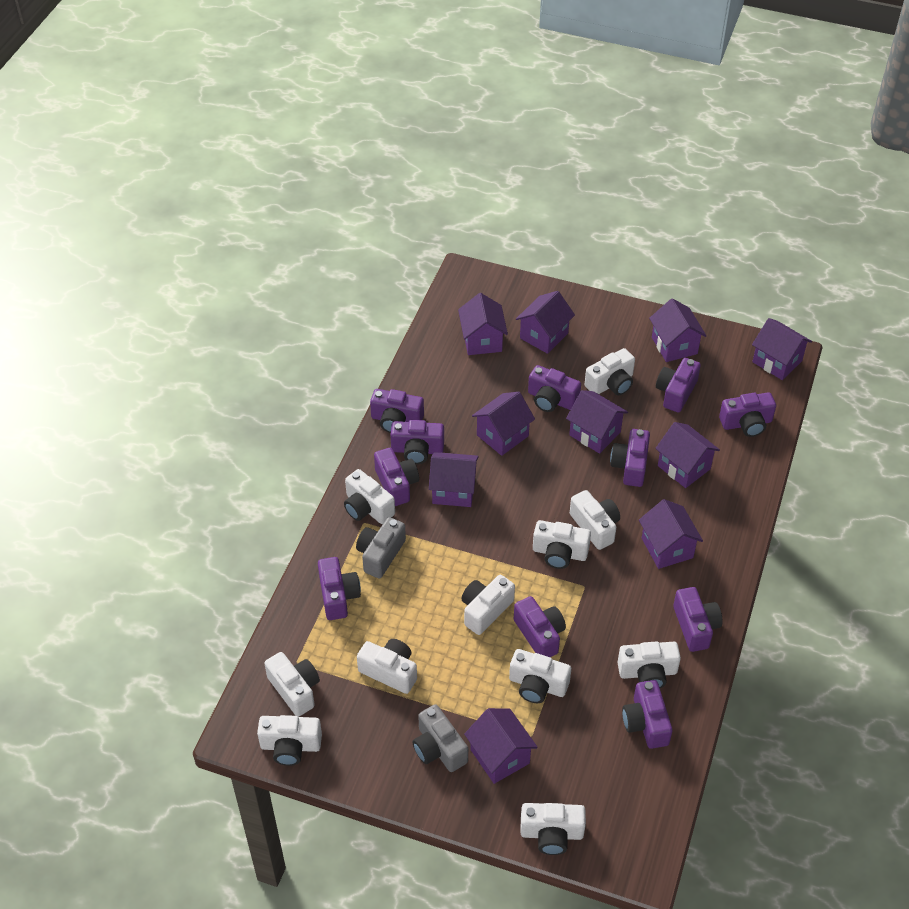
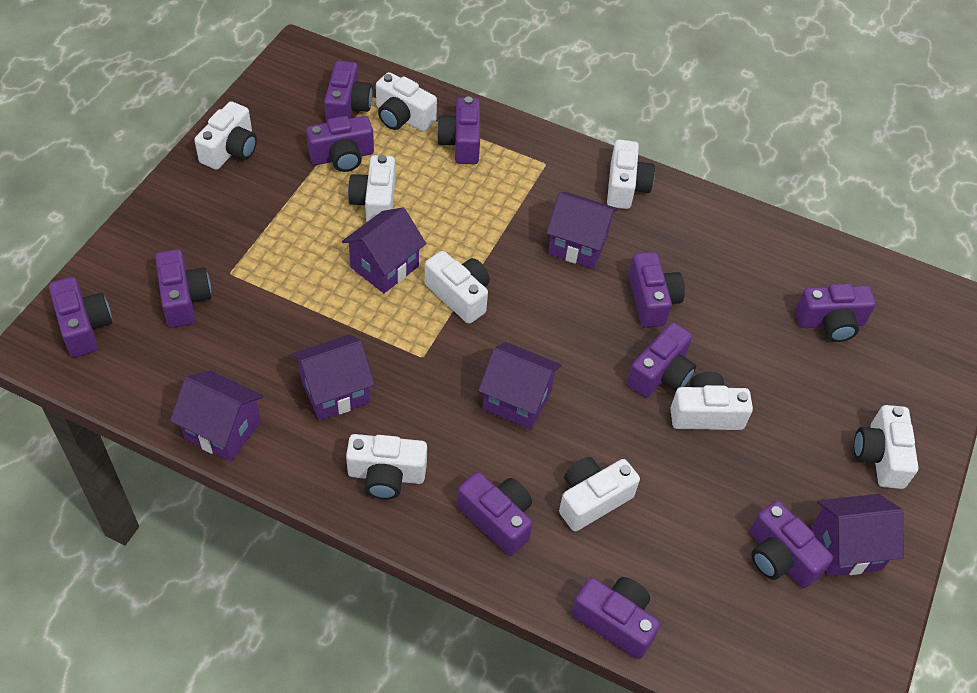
grey camera: [356,517,406,578] [413,704,468,772] = 2 -> none = 0
purple house: [429,452,479,507] [458,293,508,355] [464,708,538,784] [472,392,535,456] [516,291,575,354] [566,390,628,454] [639,499,703,569] [649,298,707,362] [655,422,720,488] [752,318,812,380] = 10 -> [170,370,264,462] [292,334,375,421] [342,208,426,293] [478,342,562,429] [546,192,618,269] [811,494,904,576] = 6
white camera: [257,715,322,766] [264,652,320,717] [344,469,395,524] [357,639,417,694] [462,575,515,635] [509,649,571,703] [521,803,586,855] [533,520,591,569] [570,490,620,550] [585,348,635,395] [617,641,681,688] = 11 -> [194,101,257,170] [346,434,427,499] [348,155,395,222] [376,72,437,132] [425,251,490,324] [559,457,640,532] [607,139,655,209] [670,372,753,430] [854,405,919,489] = 9

